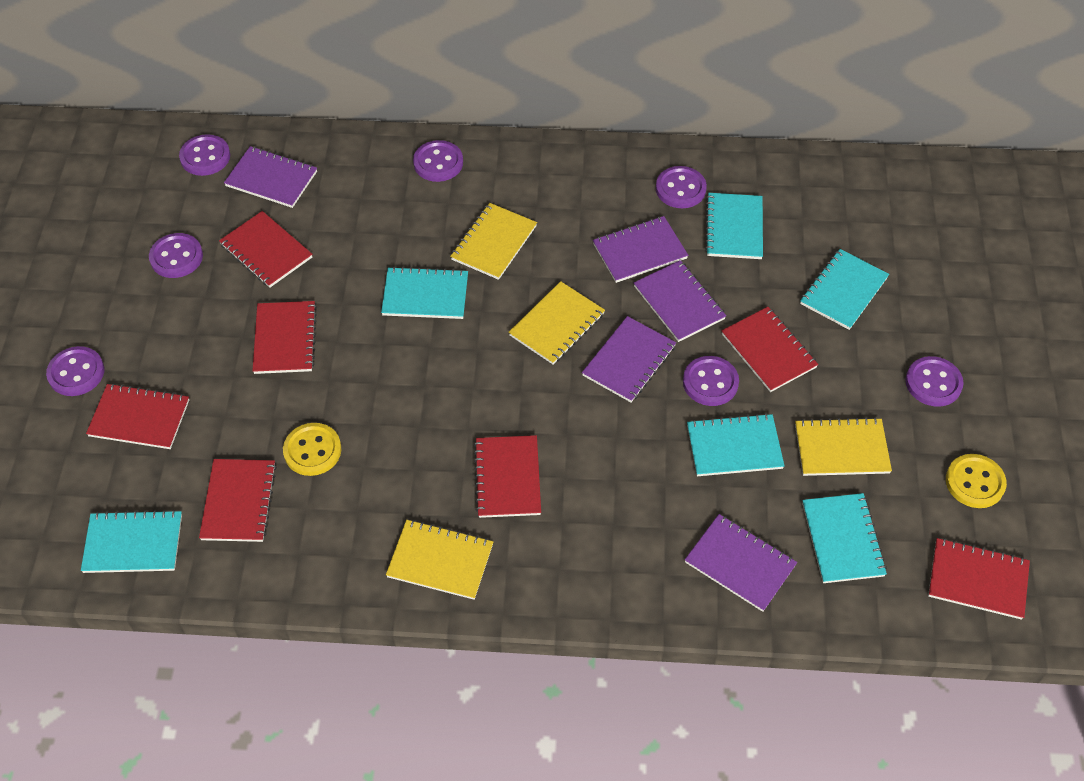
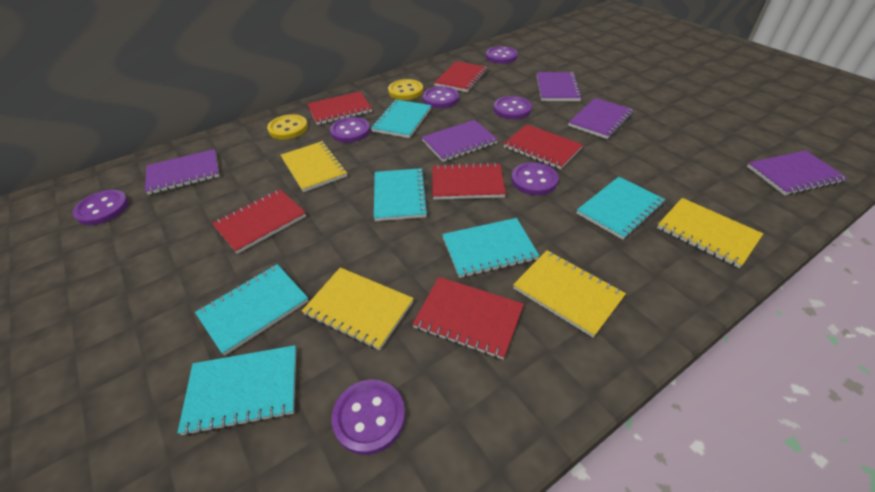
red notebook: [86,383,189,449] [199,459,277,542] [219,211,312,288] [252,301,317,374] [474,435,541,518] [722,307,818,392] [928,538,1030,620] = 7 -> [212,189,306,254] [307,91,372,125] [412,277,524,359] [432,163,506,200] [434,61,488,92] [503,124,583,170] = 6

